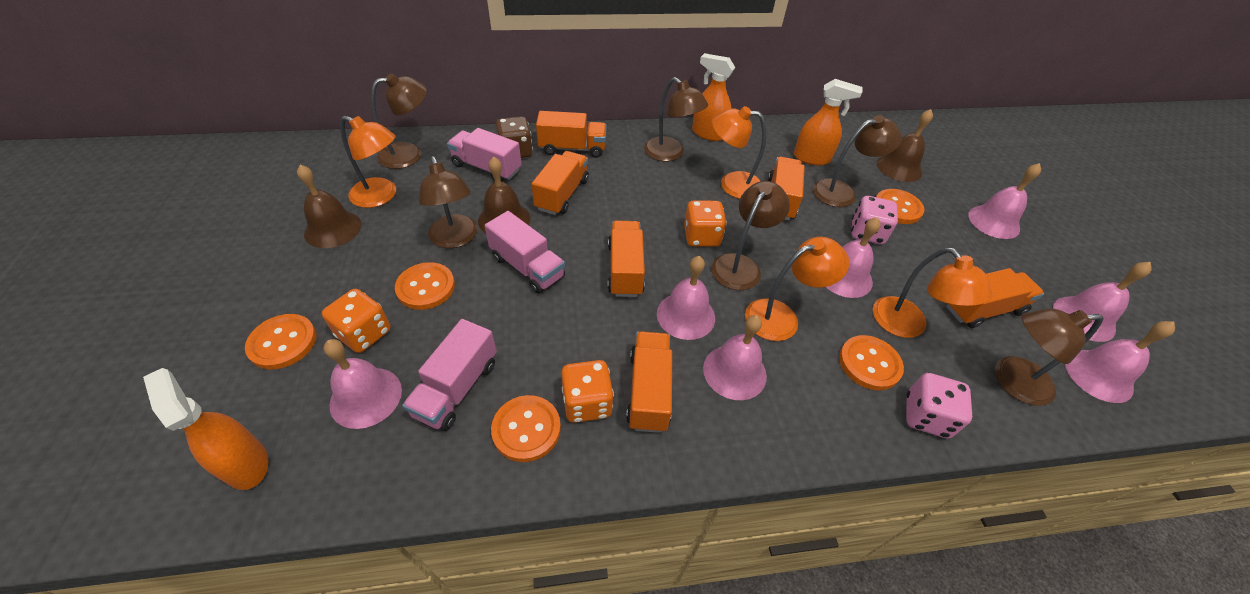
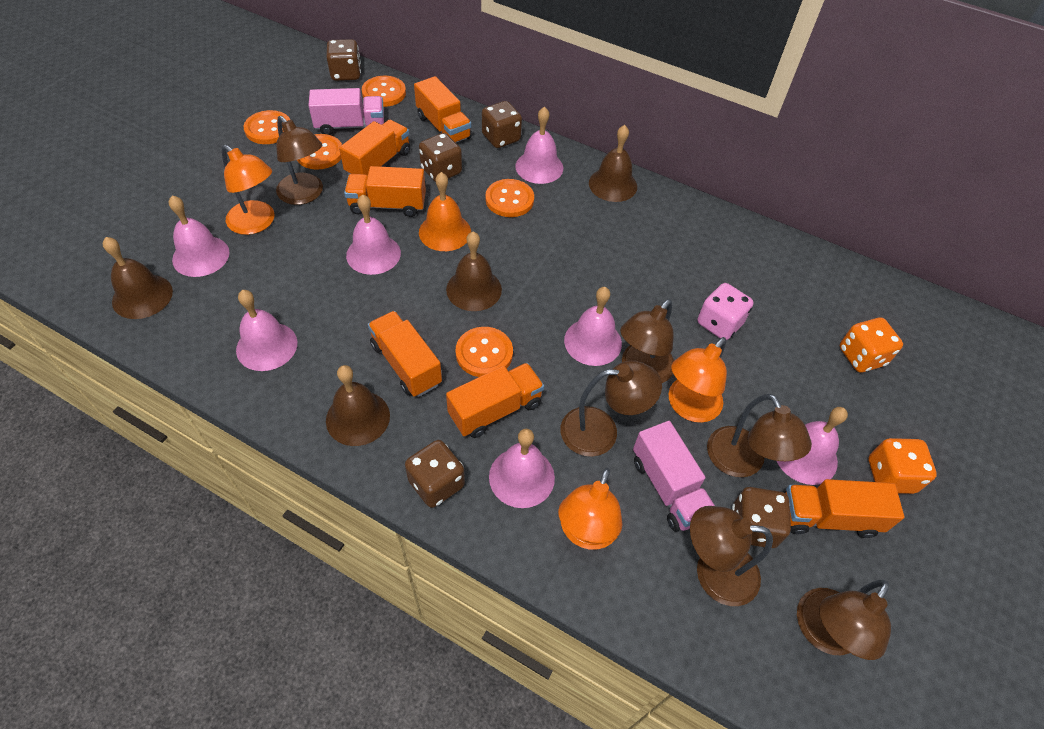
brown bell: [297,165,361,248] [478,156,530,234] [877,109,933,182] = 3 -> [103,237,173,319] [326,365,390,446] [446,232,502,311] [589,125,637,202] = 4
brown dice: [496,116,533,158] = 1 -> [326,39,361,81] [405,440,465,508] [419,133,462,182] [482,101,522,148] [732,487,791,548] = 5
orange bell: none = 0 -> [419,172,471,251] = 1
orange dice: [322,289,391,353] [561,360,614,423] [684,200,727,247] = 3 -> [840,318,903,373] [869,438,937,494] = 2
orange lamp: [340,116,396,208] [712,106,766,199] [745,237,849,341] [873,247,993,338] = 4 -> [222,145,274,235] [558,468,623,550] [669,337,727,423] = 3
orange spray bottle: [143,368,269,490] [692,53,735,141] [794,79,863,166] = 3 -> none = 0
pink dice: [851,196,898,244] [906,373,972,438] = 2 -> [697,283,754,340] = 1
pink truck: [402,319,497,431] [447,128,522,181] [485,211,565,294] = 3 -> [308,88,384,135] [633,421,715,532] = 2

